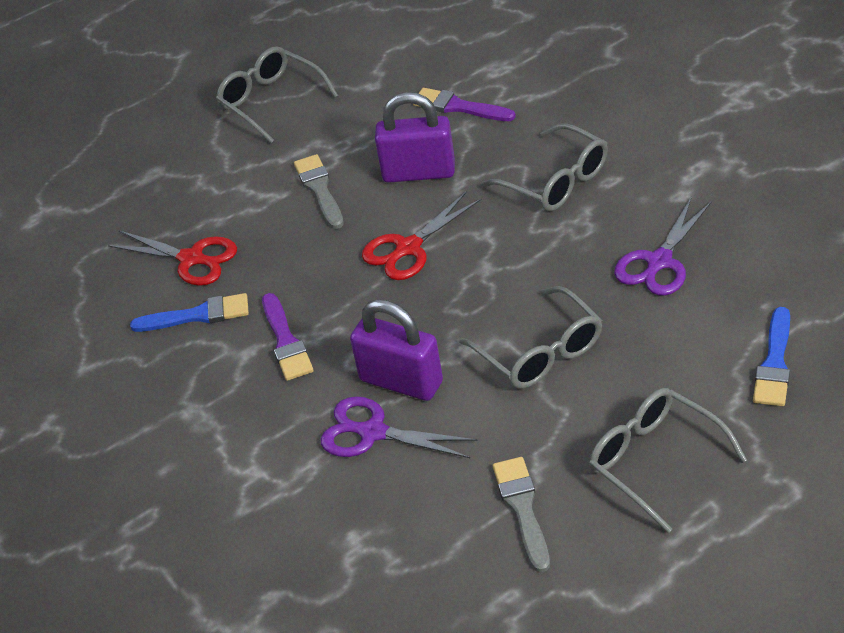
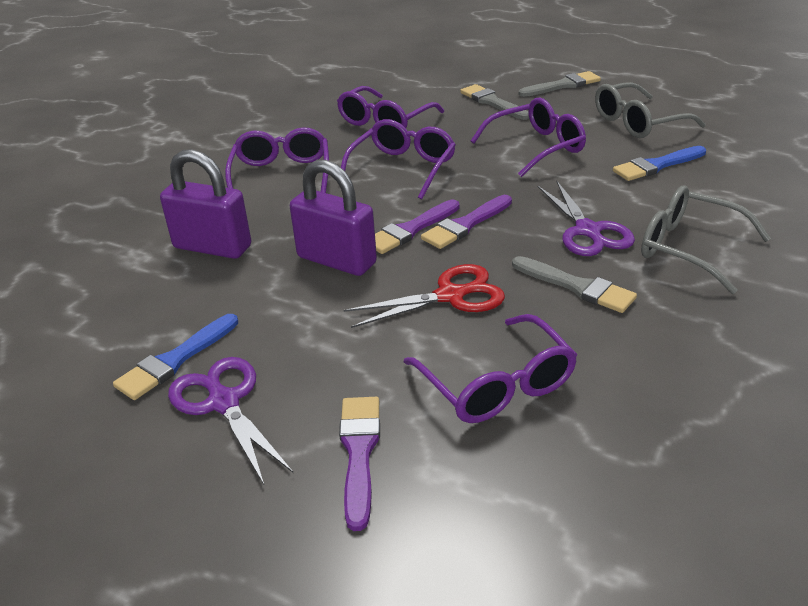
grey brush: [294,154,344,229] [493,457,550,573] = 2 -> [460,84,529,120] [512,256,637,313] [519,71,601,97] = 3
grey glasses: [216,46,338,143] [459,286,602,389] [481,123,608,211] [589,388,747,533] = 4 -> [595,82,706,138] [641,186,771,294] = 2
purple brush: [262,293,313,381] [413,88,516,121] = 2 -> [339,397,380,531] [375,200,459,254] [421,195,512,249] = 3
purple glasses: none = 0 -> [225,127,329,193] [337,86,444,128] [341,119,456,200] [404,314,577,423] [471,98,586,177] = 5
red scissors: [108,230,237,286] [362,191,482,280] = 2 -> [344,264,505,328] = 1

